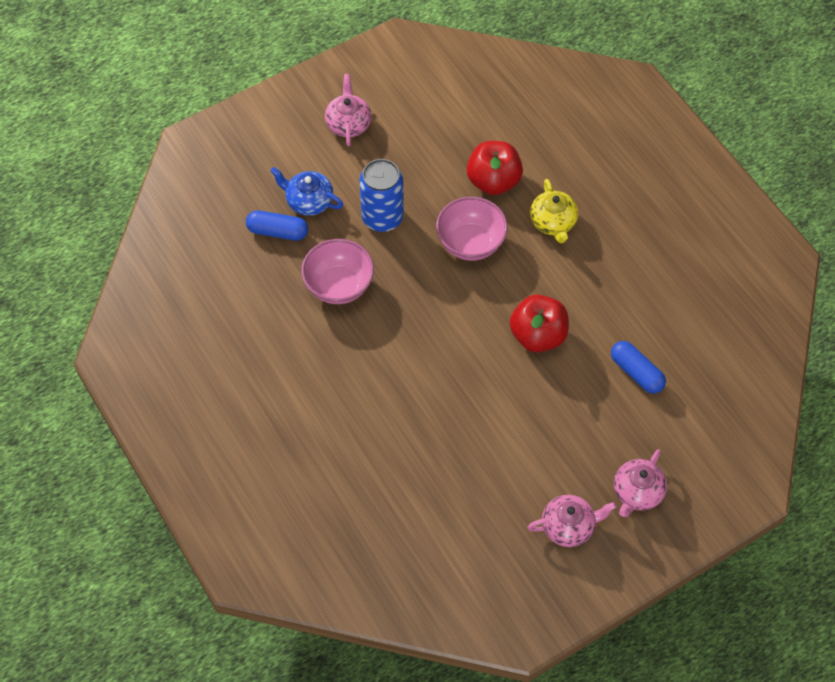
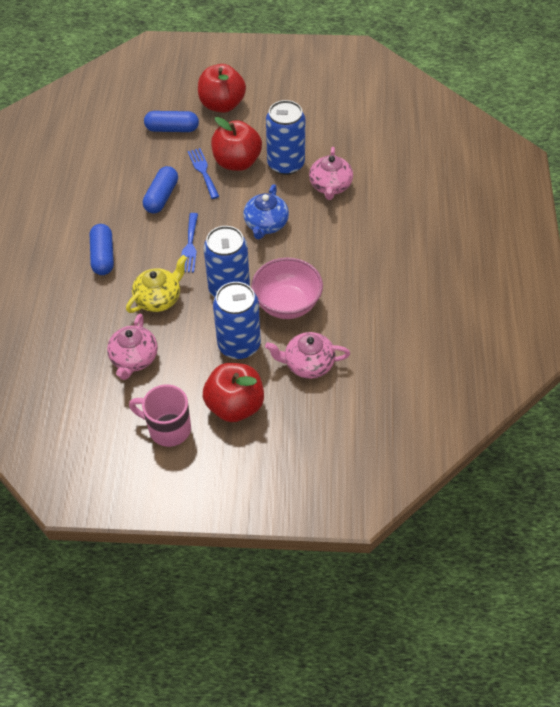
blue can: [360,159,404,232] = 1 -> [204,226,250,298] [213,282,261,359] [266,100,305,175] = 3
blue capsule: [246,210,308,241] [611,341,666,394] = 2 -> [90,224,114,275] [143,166,178,213] [144,111,199,132] = 3
blue fork: none = 0 -> [181,213,198,272] [188,148,220,199] = 2
pink bowl: [301,239,374,304] [436,197,508,261] = 2 -> [251,257,323,319] = 1
pink mug: none = 0 -> [129,384,191,447] = 1
red apple: [467,141,523,195] [510,295,569,352] = 2 -> [198,64,246,113] [203,363,264,422] [211,117,262,171] = 3

